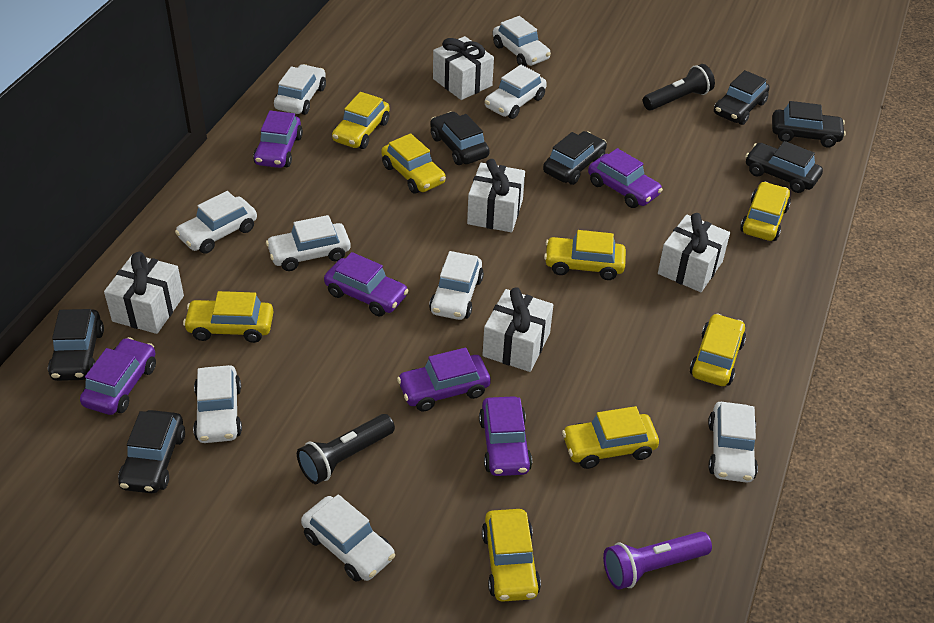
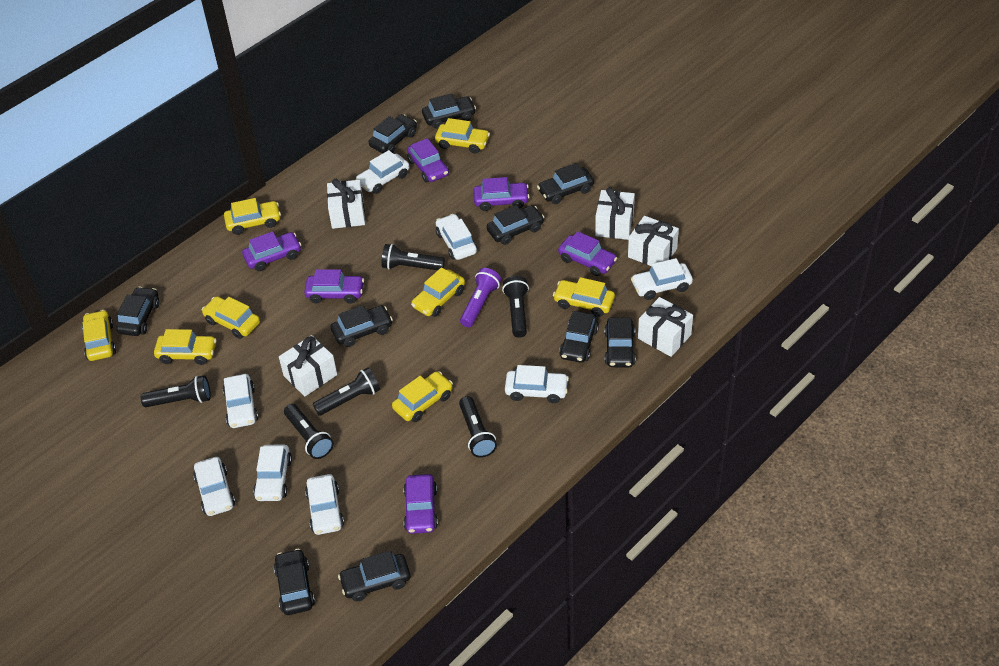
black car: [48,309,104,381] [118,410,185,493] [430,111,490,165] [543,131,607,185] [714,70,769,125] [745,141,823,193] [772,101,846,147] = 7 -> [116,287,160,336] [274,549,315,615] [331,305,393,347] [338,551,410,602] [369,114,417,153] [422,93,476,129] [487,205,545,245] [537,163,594,204] [559,311,599,363] [604,317,636,367] = 10
black flashlight: [297,414,395,484] [643,64,715,111] = 2 -> [141,375,211,407] [284,404,334,459] [313,367,380,416] [381,244,445,270] [459,396,497,458] [502,276,529,338] = 6
white car: [175,191,257,254] [193,365,242,443] [266,215,350,271] [274,64,326,115] [301,494,395,582] [429,251,484,320] [485,65,547,119] [493,16,551,67] [708,402,758,483] = 9 -> [193,457,235,516] [222,374,258,428] [253,445,292,501] [305,474,344,535] [355,150,409,194] [436,214,477,260] [505,365,569,403] [631,258,693,300] = 8

